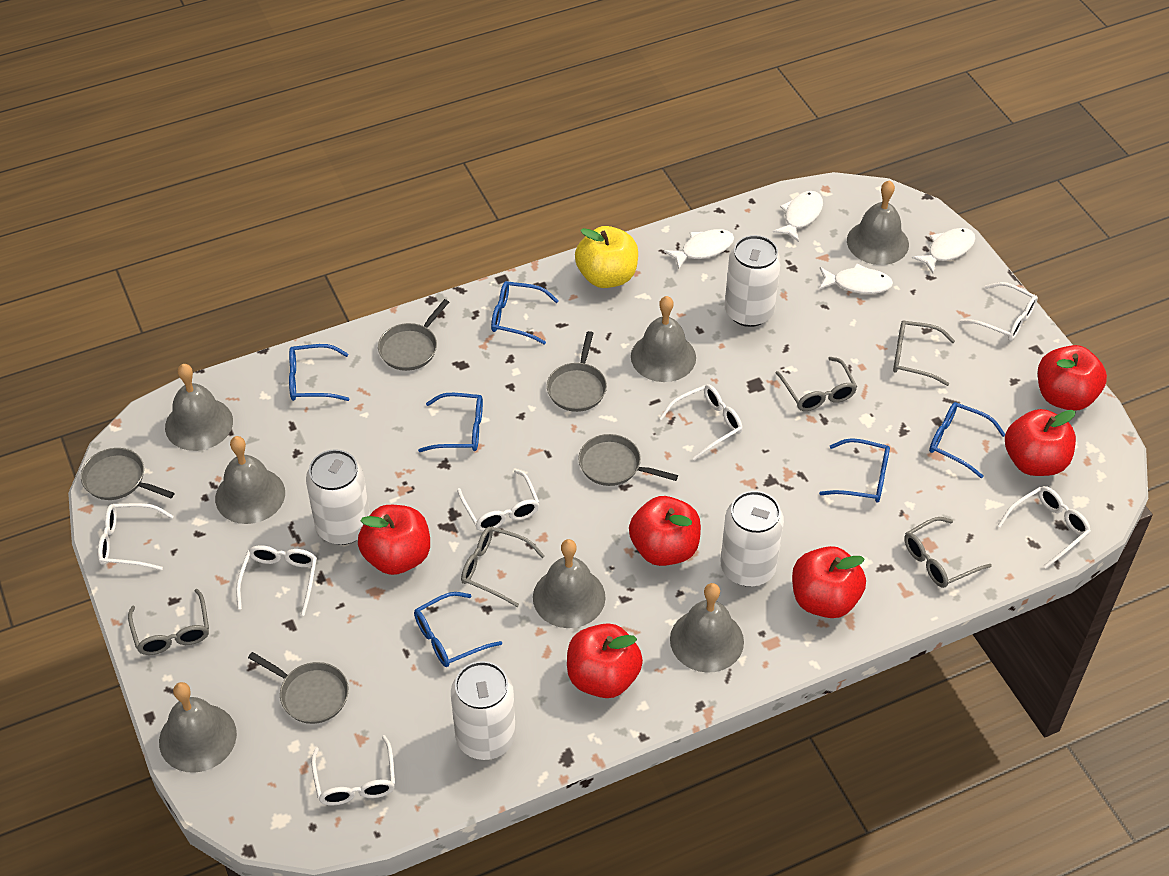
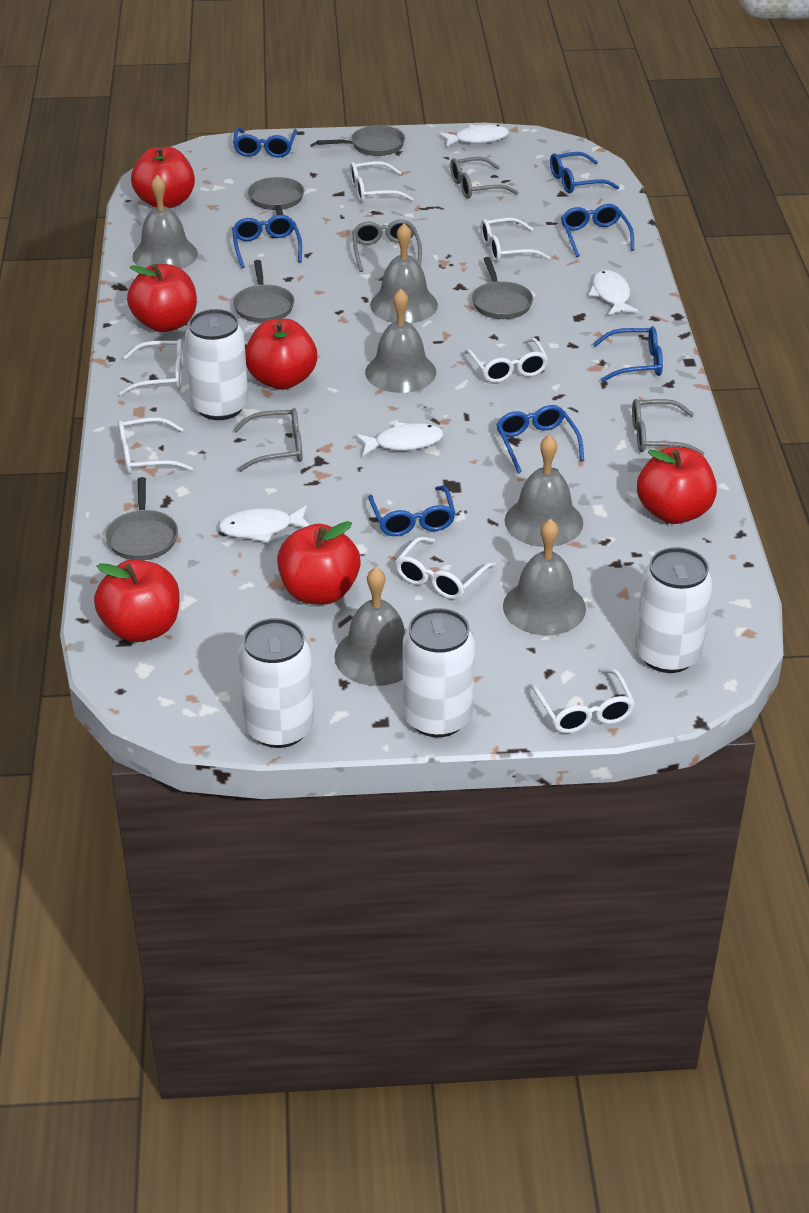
blue glasses: [289,344,349,401] [414,592,502,667] [418,393,483,452] [491,281,558,344] [819,438,890,502] [929,402,1005,478] = 6 -> [232,215,302,268] [233,127,297,158] [368,486,455,536] [496,405,584,473] [550,152,619,193] [561,204,634,257] [593,326,663,382] = 7
grey bell: [159,682,237,773] [165,364,233,451] [215,436,285,524] [533,539,606,628] [631,296,696,382] [670,583,744,673] [847,180,909,265] = 7 -> [132,175,198,269] [334,567,405,686] [365,288,436,393] [370,223,438,323] [503,519,586,635] [504,435,583,547] = 6
grey glasses: [128,589,209,655] [461,526,545,607] [776,357,857,411] [893,320,955,386] [904,517,992,588] = 5 -> [233,408,302,472] [352,219,422,272] [450,157,519,199] [632,399,705,456] = 4
yellow apple: [575,226,638,288] = 1 -> none = 0

